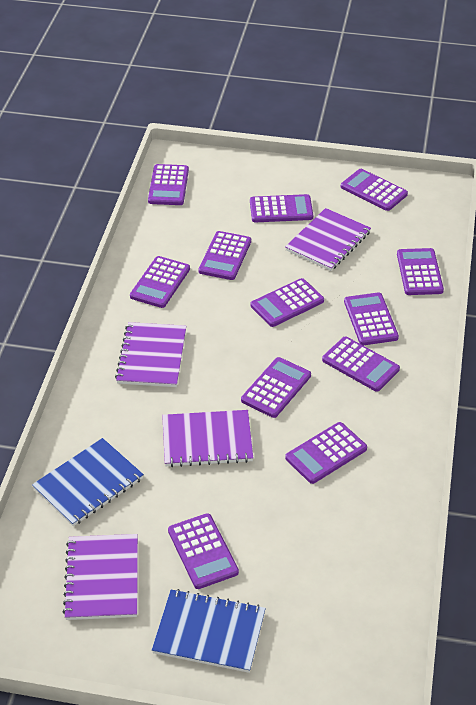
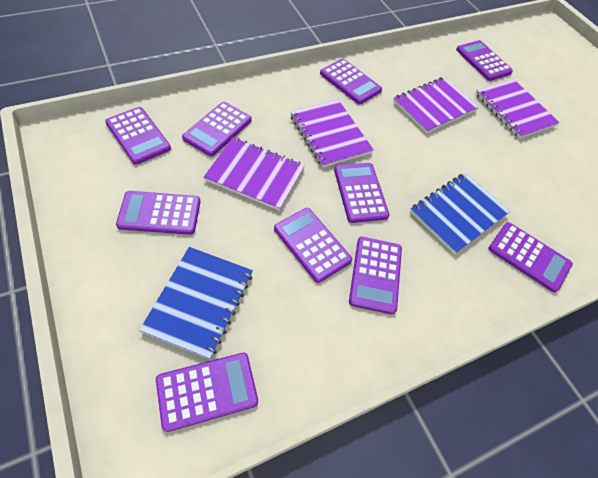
purple calculator: [130,256,190,308] [148,164,189,205] [168,513,239,589] [199,231,251,280] [241,357,311,418] [250,194,313,222] [251,278,324,327] [285,422,367,484] [322,337,400,392] [341,169,408,211] [344,292,399,345] [397,248,444,295] = 12 -> [105,107,171,165] [116,191,200,235] [156,353,258,432] [182,102,252,156] [274,208,352,283] [320,59,382,104] [334,163,389,223] [349,237,402,315] [456,40,513,81] [489,222,573,293] = 10

